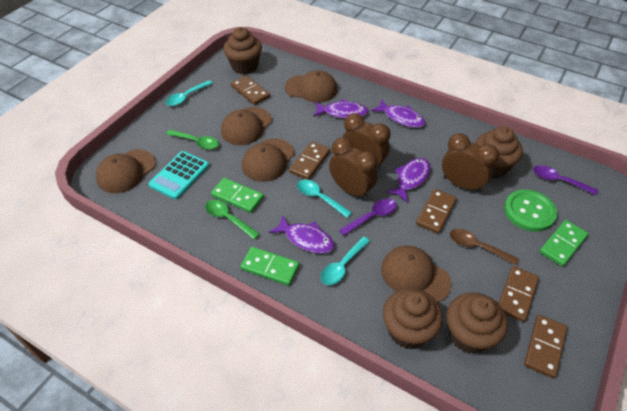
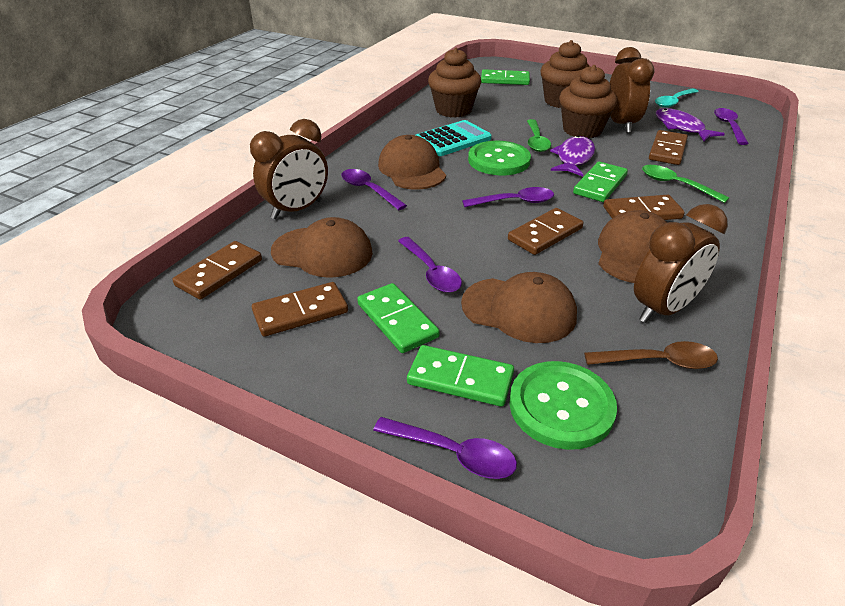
brown cap: [96,150,156,193] [221,107,272,145] [242,138,294,182] [285,70,337,103] [381,245,451,303] = 5 -> [271,217,372,278] [378,135,446,190] [461,272,577,343] [598,210,667,283] = 4
brown cupcake: [223,27,262,74] [383,288,443,349] [446,292,508,354] [475,126,523,179] = 4 -> [428,48,482,118] [541,40,590,108] [559,65,617,138] = 3
green button: [504,190,557,232] = 1 -> [468,141,531,175] [509,361,617,450] = 2
green domino: [211,178,264,213] [240,247,299,286] [540,220,588,267] = 3 -> [357,283,440,353] [407,345,514,407] [481,69,530,85] [573,161,628,202] = 4
purple fish: [269,215,335,254] [313,99,368,119] [371,100,425,128] [386,158,430,202] = 4 -> [550,136,595,176] [656,108,725,141] = 2
purple spoon: [339,199,396,236] [533,165,598,195] = 2 -> [341,169,407,210] [373,417,517,479] [398,237,462,293] [462,187,554,207] [714,108,749,145] = 5
turquoise spoon: [166,80,213,106] [297,180,352,218] [321,236,370,285] = 3 -> [655,89,699,108] = 1

